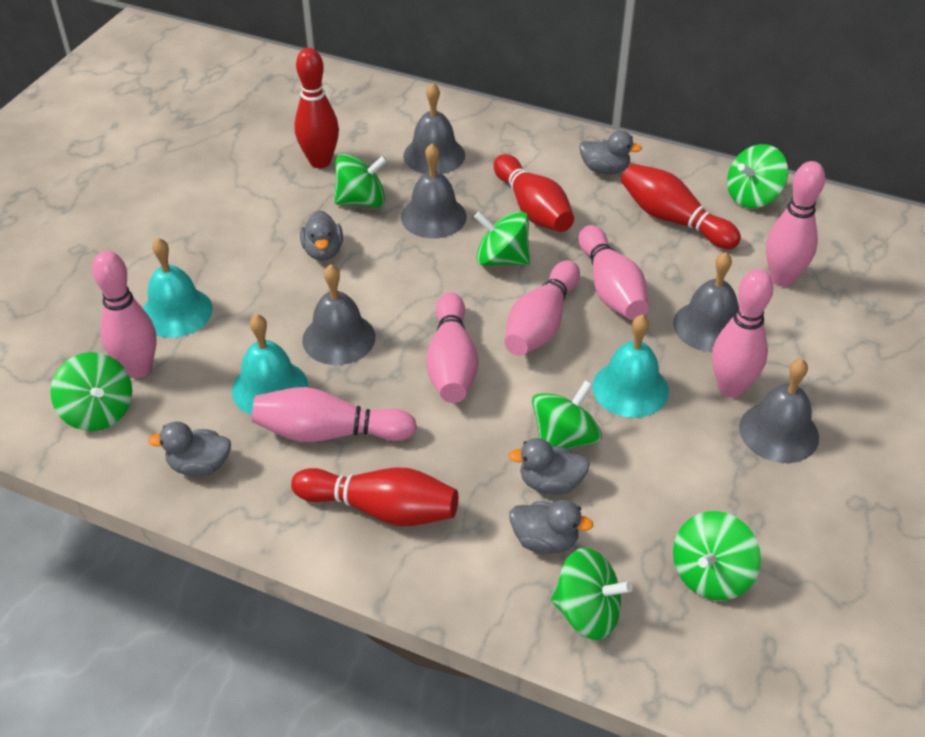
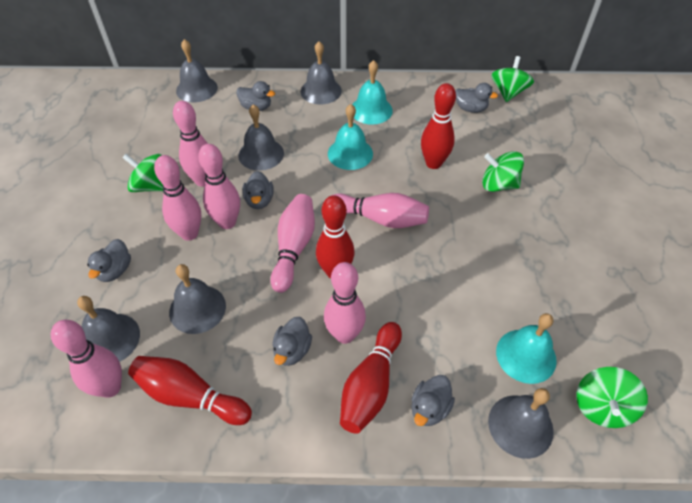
green spinning top: [50,352,132,431] [334,154,388,207] [474,211,530,266] [532,380,602,449] [551,548,633,640] [673,511,761,600] [727,144,788,208] = 7 -> [122,154,163,192] [482,151,524,192] [491,56,534,102] [577,367,648,428] = 4
grey bell: [302,264,376,365] [401,143,467,238] [403,83,465,174] [673,252,738,352] [739,359,819,463] = 5 -> [77,296,140,362] [169,264,226,334] [176,39,218,102] [238,104,284,171] [301,41,342,105] [488,388,554,459] = 6
grey duck: [148,421,231,477] [300,210,343,261] [508,438,590,495] [509,500,594,553] [579,130,642,174] = 5 -> [87,239,131,282] [236,81,275,111] [242,171,274,209] [272,317,312,366] [411,375,455,426] [455,83,498,113] = 6

